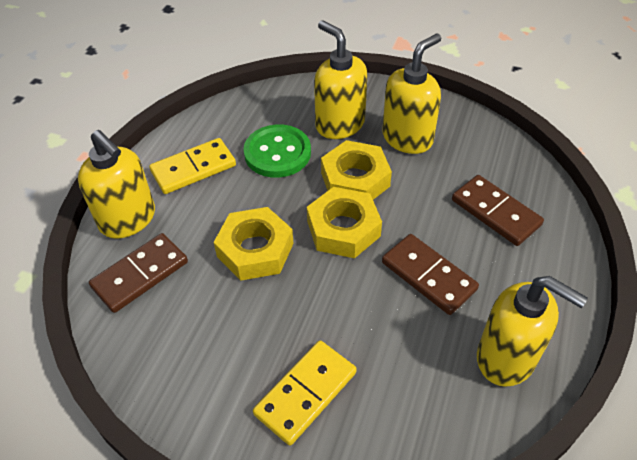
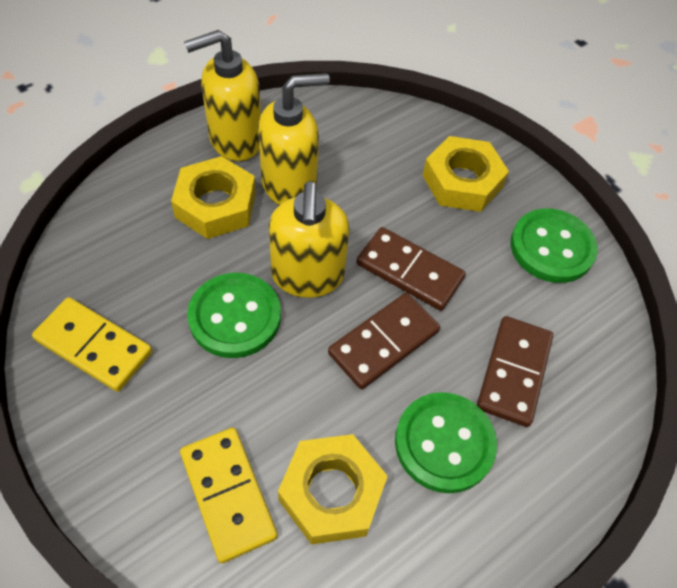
green button: [244,124,311,178] = 1 -> [187,273,281,358] [395,392,497,493] [510,209,597,283] = 3
yellow soap dispenser: [78,130,155,239] [314,20,367,139] [382,34,441,154] [477,276,588,387] = 4 -> [184,30,261,161] [258,73,330,205] [269,181,350,298] = 3

